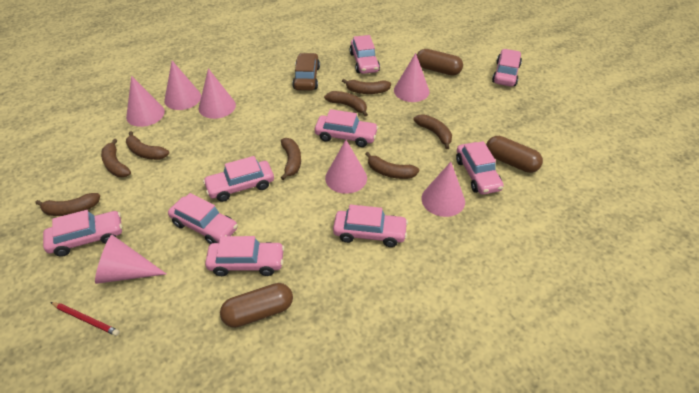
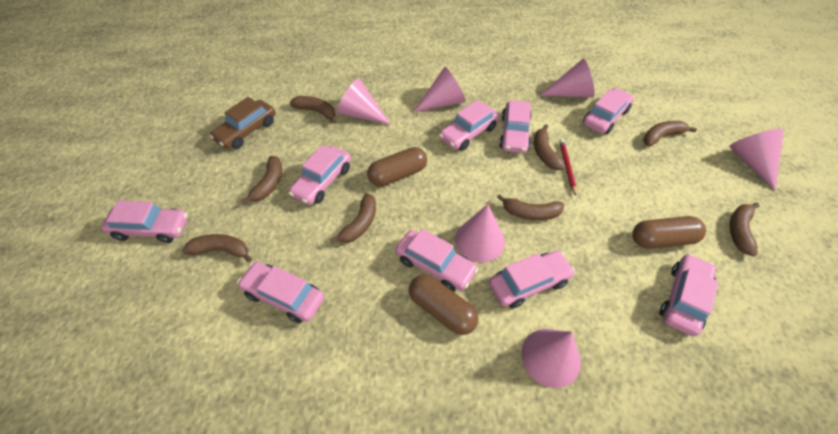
pink cone: [95,235,166,284] [126,76,165,127] [164,61,201,110] [199,68,236,119] [325,140,367,194] [394,53,430,102] [421,162,465,217] = 7 -> [337,78,391,125] [414,67,466,112] [455,204,505,262] [521,329,581,388] [539,59,595,98] [729,129,784,190] = 6

